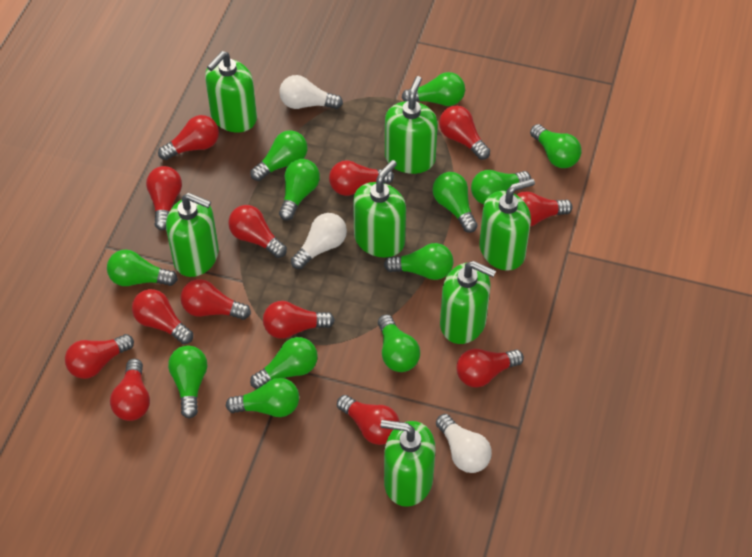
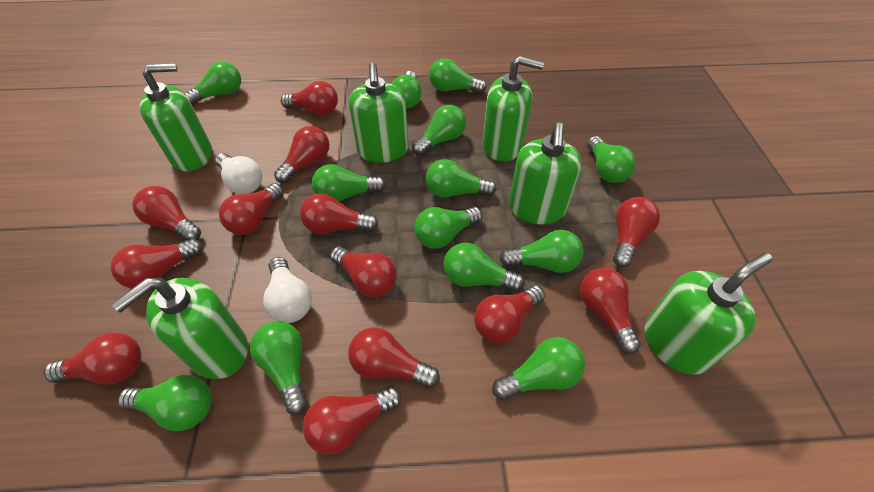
green light bulb: [107,250,178,286] [168,345,207,419] [226,378,299,417] [250,130,307,181] [250,337,318,389] [279,159,320,221] [378,314,420,372] [384,243,453,280] [401,72,465,106] [432,172,478,233] [471,170,531,204] [530,124,582,168] = 12 -> [118,375,212,431] [185,61,241,105] [250,321,308,415] [312,164,386,202] [391,71,422,109] [412,105,466,156] [414,207,482,248] [426,159,497,198] [429,59,487,93] [443,243,524,292] [492,337,585,400] [499,230,583,273] [587,136,636,183] = 13
green soap dispenser: [166,193,219,277] [205,51,257,132] [353,160,406,258] [381,420,436,507] [385,76,438,174] [440,261,496,344] [479,178,535,271] = 7 -> [112,278,248,379] [139,63,212,172] [349,63,408,163] [483,56,544,162] [509,123,582,224] [644,253,772,374] = 6
white light bulb: [279,75,343,109] [291,213,347,269] [436,414,492,473] = 3 -> [215,153,262,194] [263,257,312,323] = 2

